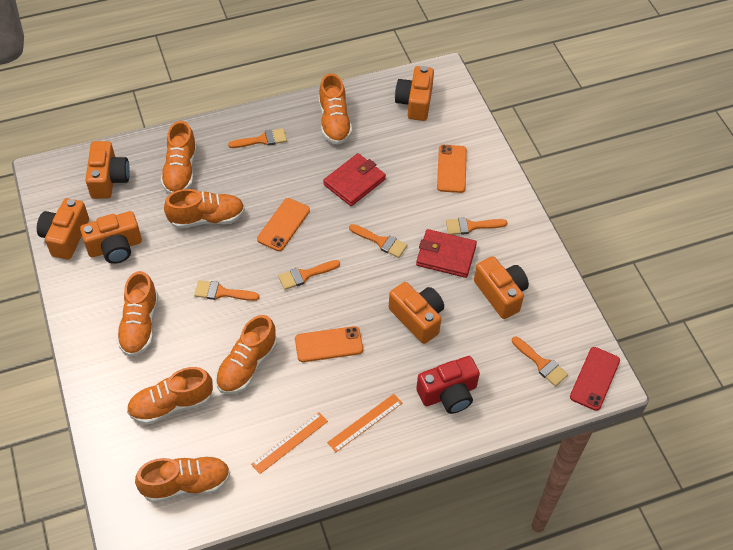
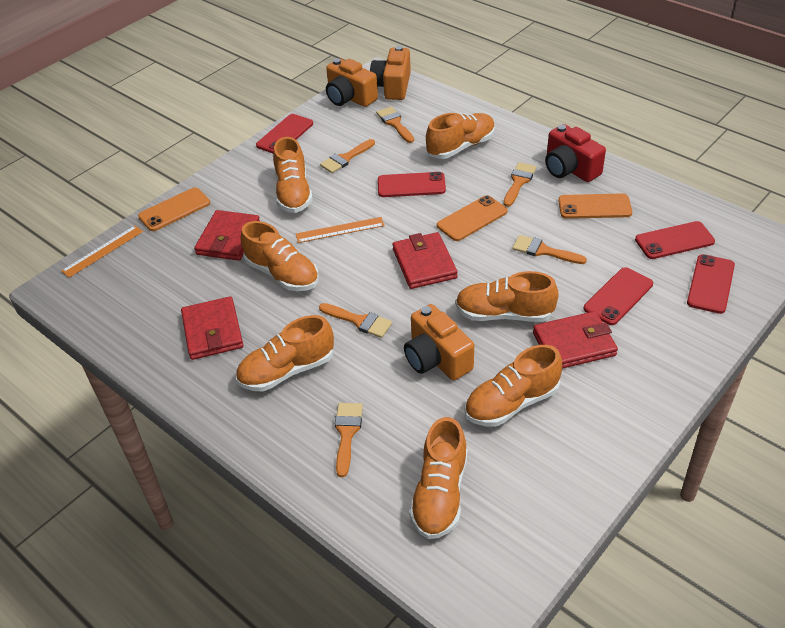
orange camera: [37,198,89,260] [80,211,142,264] [85,141,130,199] [389,282,444,344] [395,66,434,121] [474,256,529,319] = 6 -> [326,58,378,107] [370,46,411,100] [404,304,474,380] = 3
red phone: [570,347,620,411] = 1 -> [256,114,313,153] [378,172,446,197] [584,267,653,325] [635,221,715,259] [687,254,735,314] = 5
red wallet: [323,153,386,206] [416,229,477,278] = 2 -> [181,296,243,360] [194,210,260,261] [392,232,458,289] [533,311,618,369] = 4

